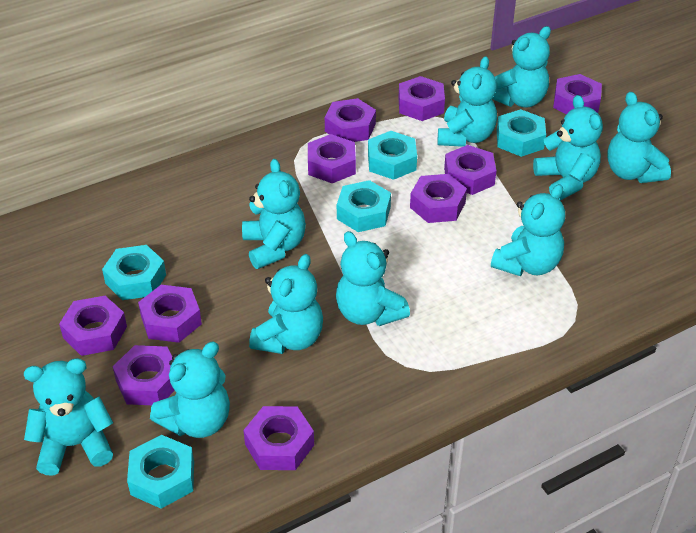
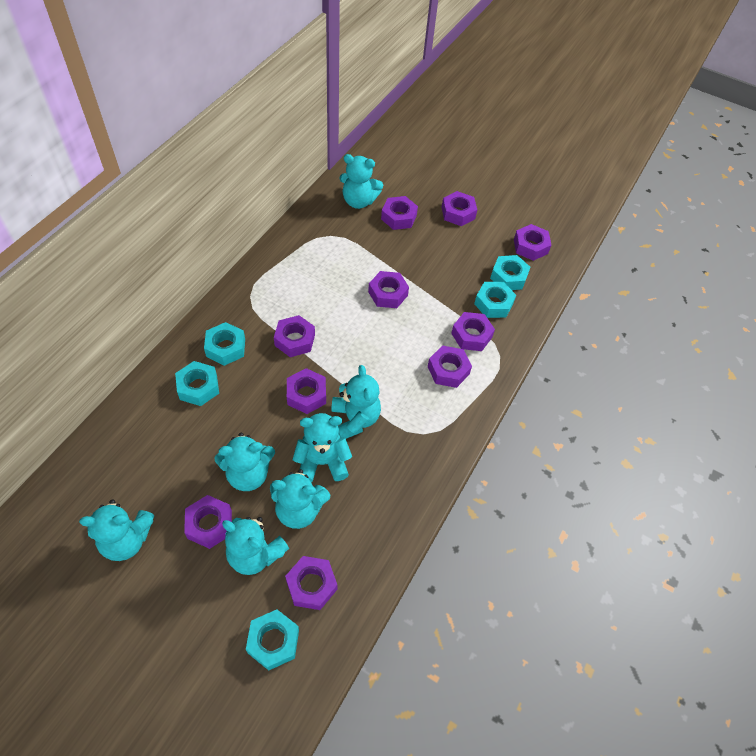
turquoise teddy bear: [24,358,113,476] [150,342,230,438] [242,159,306,269] [249,254,323,354] [336,231,410,326] [438,56,497,147] [491,184,565,276] [492,26,551,107] [533,95,603,200] [607,92,671,183] = 10 -> [79,499,155,561] [215,433,275,491] [222,517,289,575] [270,469,330,529] [293,413,352,483] [331,365,381,439] [339,154,383,209] = 7

